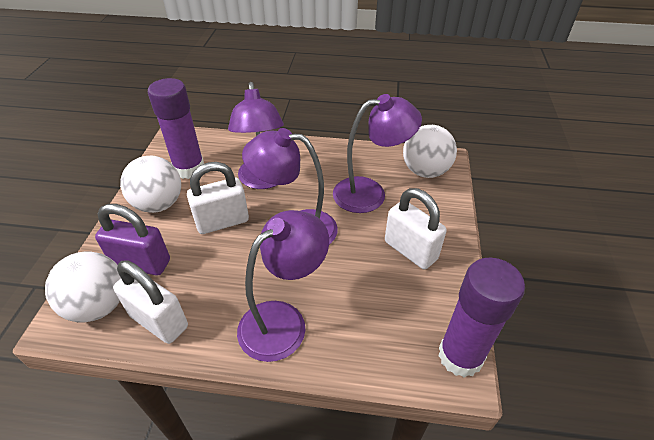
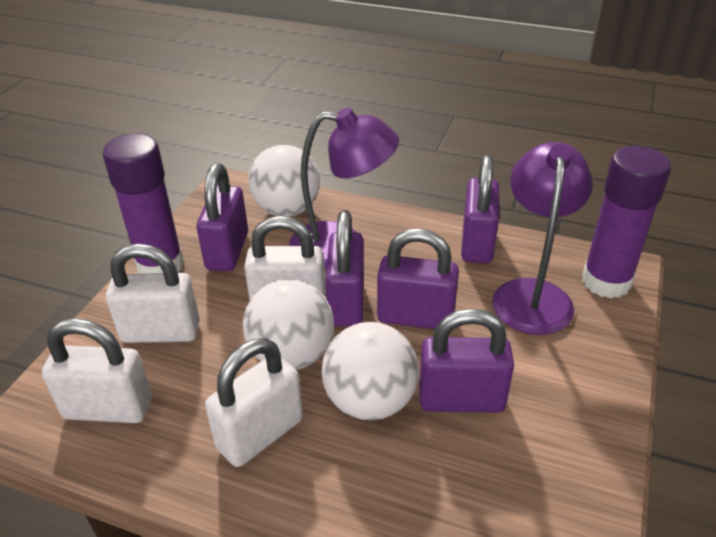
purple lamp: [228,82,284,189] [237,210,329,362] [242,128,338,245] [333,94,422,213] = 4 -> [289,108,399,268] [492,142,593,335] = 2
purple padlock: [95,204,170,275] = 1 -> [196,163,248,271] [325,210,364,326] [377,229,459,329] [419,308,514,413] [461,155,499,264] = 5
white padlock: [113,260,188,344] [187,162,249,234] [385,188,446,269] = 3 -> [42,318,152,423] [106,244,200,343] [205,338,303,467] [244,216,326,300] = 4

